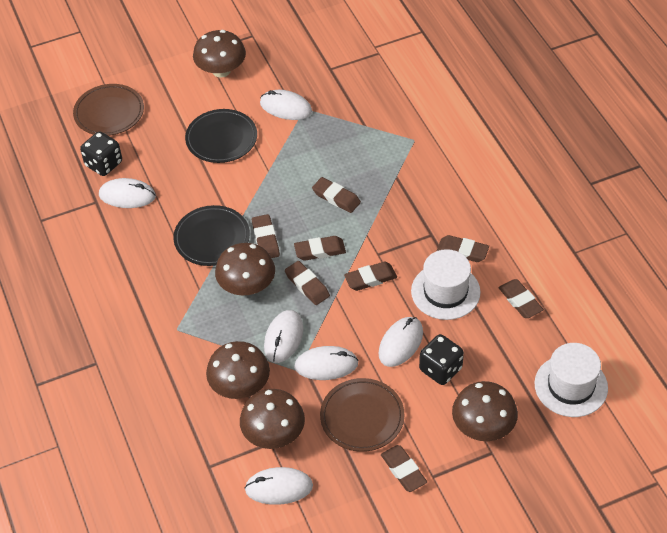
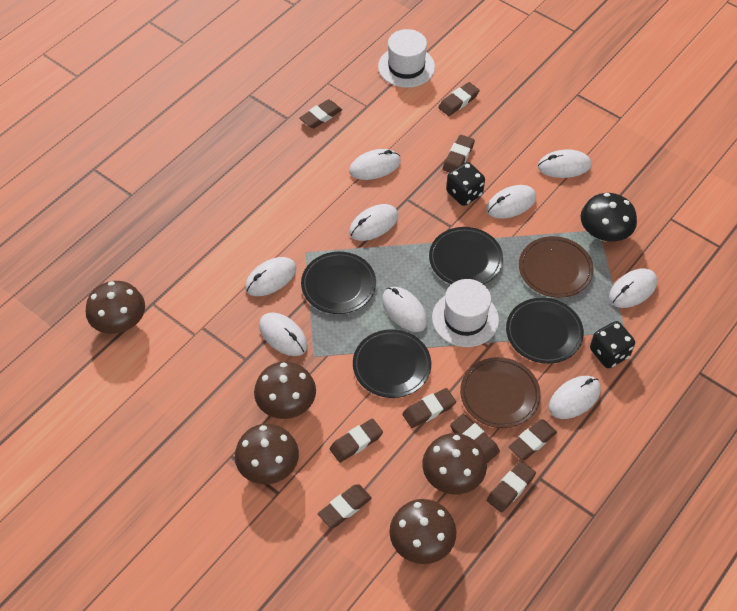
black mushroom: none = 0 -> [580,193,637,242] = 1
black plate: [174,205,250,266] [185,109,257,163] = 2 -> [301,252,376,314] [353,329,431,398] [429,227,503,284] [506,298,584,364] = 4
brown eraser: [252,214,280,258] [285,261,330,305] [294,236,346,261] [312,177,361,213] [344,262,397,291] [381,445,427,492] [437,235,489,262] [499,279,544,318] = 8 -> [300,99,342,128] [318,484,372,528] [330,418,383,463] [402,388,456,428] [438,82,480,116] [443,135,475,172] [450,414,500,463] [487,461,536,513] [508,419,557,460] = 9
white mouse: [99,178,156,208] [244,467,313,505] [260,90,312,120] [264,310,303,363] [294,346,359,380] [378,317,423,367] = 6 -> [245,257,296,296] [259,312,307,356] [349,149,401,180] [349,204,398,241] [382,287,427,332] [486,185,536,219] [538,149,591,178] [549,376,601,419] [609,268,657,308] = 9

